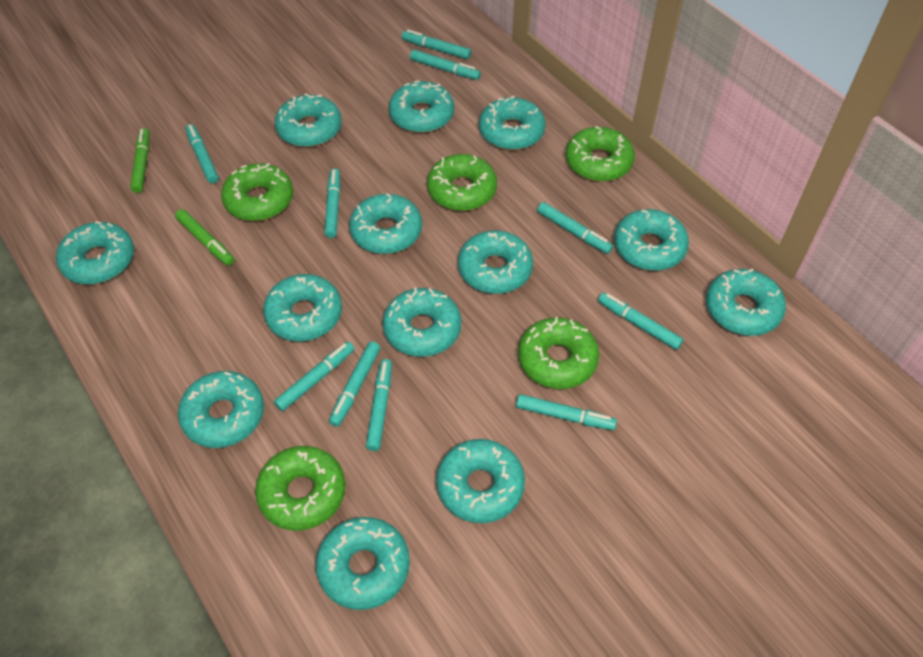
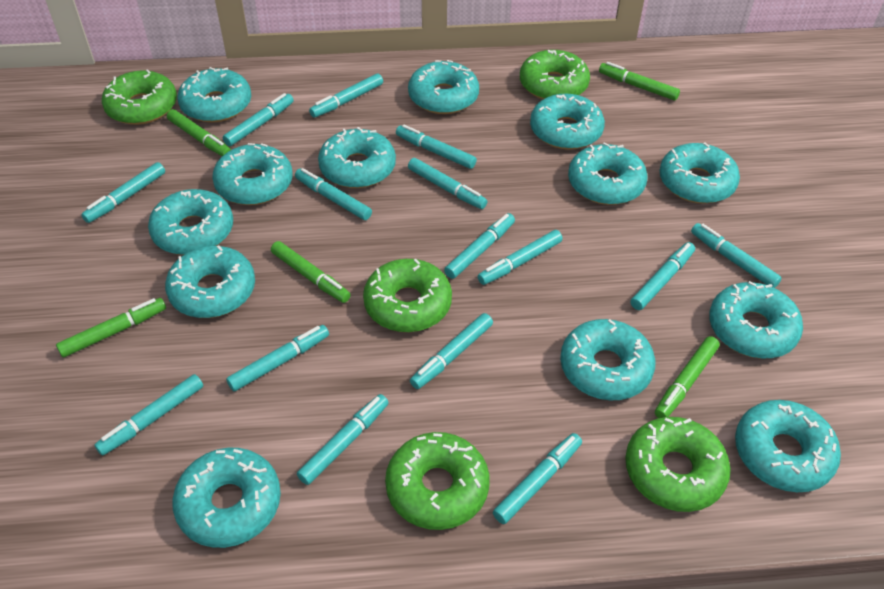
green marker: [130,128,149,193] [175,209,234,266] = 2 -> [56,298,166,357] [167,109,231,156] [271,241,351,303] [599,62,680,100] [655,336,720,418] = 5
turquoise marker: [186,124,219,183] [274,342,354,411] [324,168,341,238] [329,341,381,427] [366,359,392,451] [402,30,471,59] [410,50,481,80] [516,394,617,430] [537,202,613,254] [598,292,683,350] = 10 -> [81,162,165,223] [94,374,203,456] [223,93,294,146] [226,325,329,391] [295,168,372,220] [297,394,389,485] [309,73,383,117] [396,125,477,169] [408,158,487,209] [410,313,493,389] [444,213,515,279] [478,230,563,285] [493,433,582,524] [630,242,695,310] [691,223,782,288] = 15

